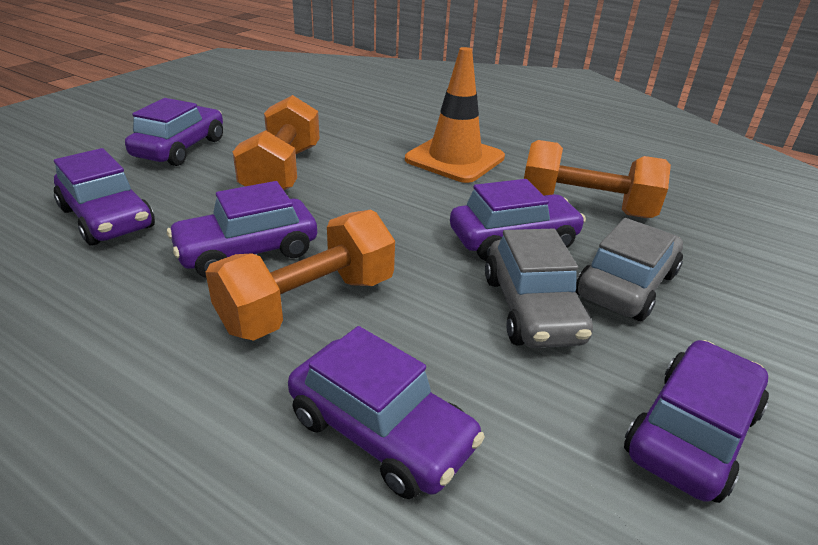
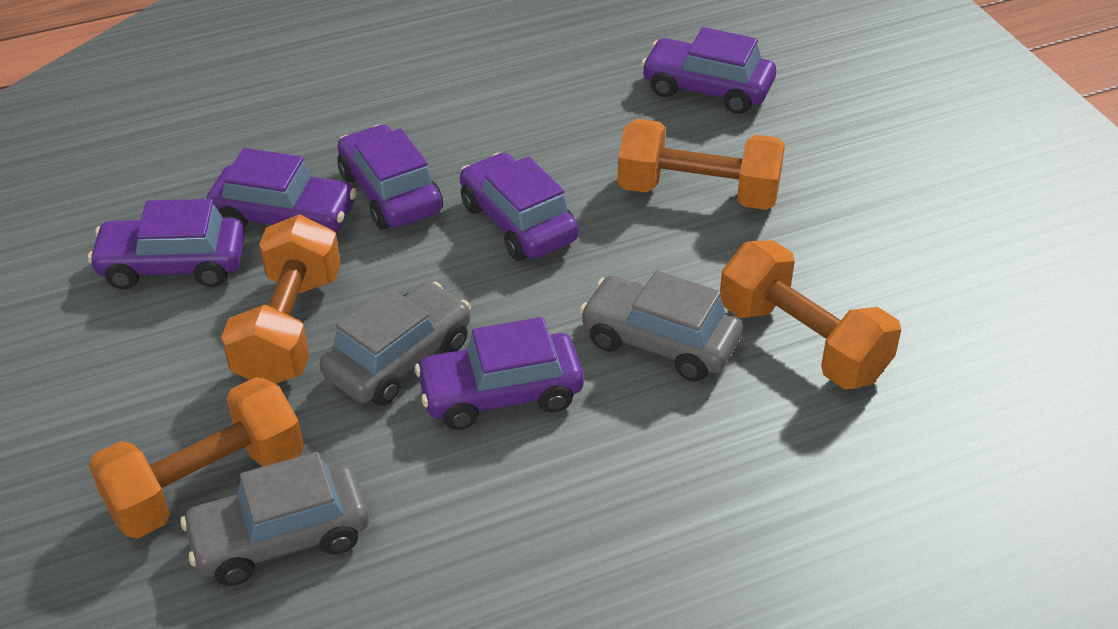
grey car: [485,229,593,348] [575,218,683,321] = 2 -> [181,452,369,586] [320,282,471,406] [579,271,743,382] = 3
orange dumbbell: [205,210,395,341] [233,95,319,190] [524,140,671,218] = 3 -> [88,377,304,539] [221,215,341,384] [618,119,785,210] [720,240,901,389] = 4
orange traffic cone: [405,47,505,183] = 1 -> none = 0

